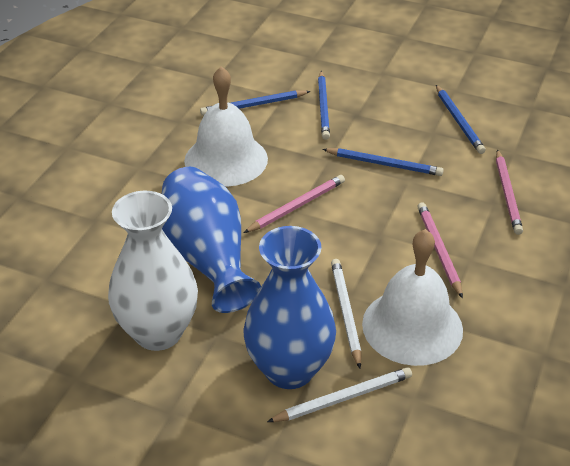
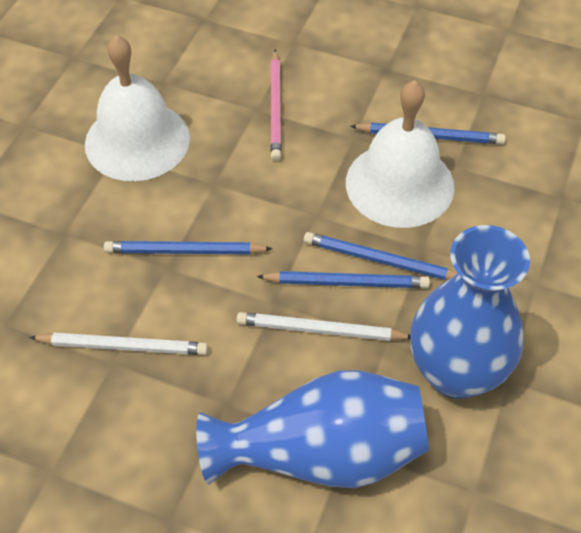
pink pencil: [244,175,345,233] [417,202,463,298] [496,149,523,235] = 3 -> [270,49,282,161] = 1
white vase: [108,191,198,351] = 1 -> none = 0

